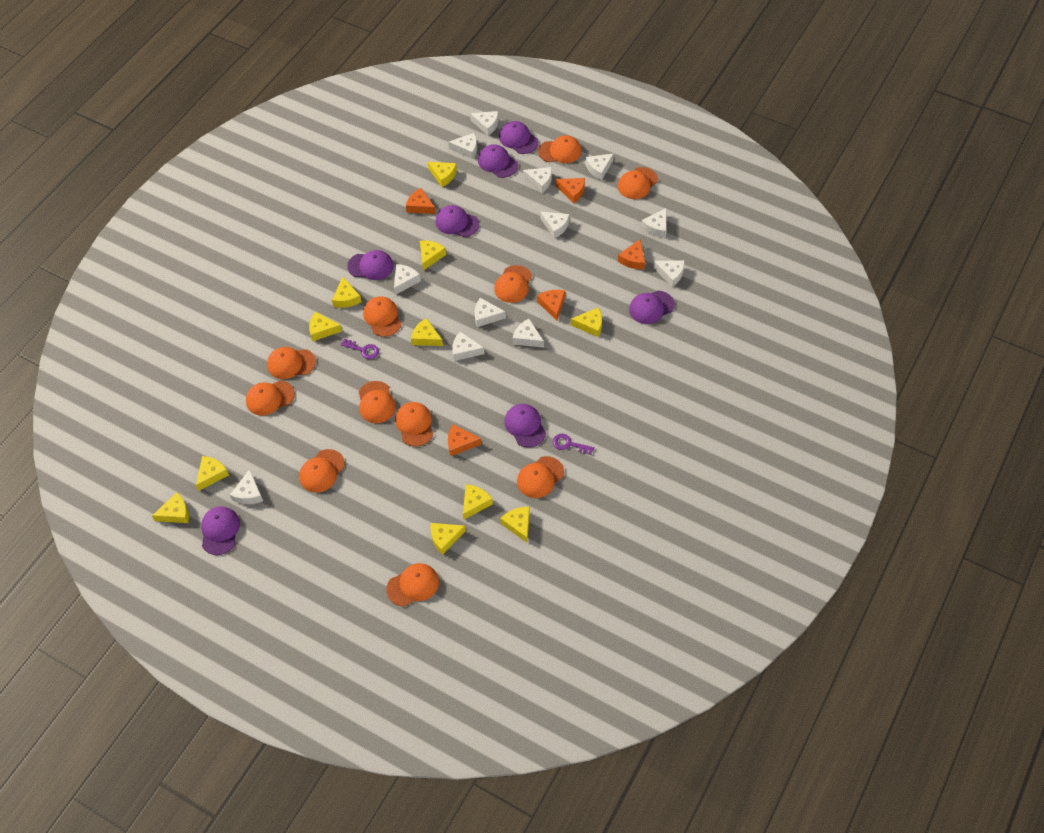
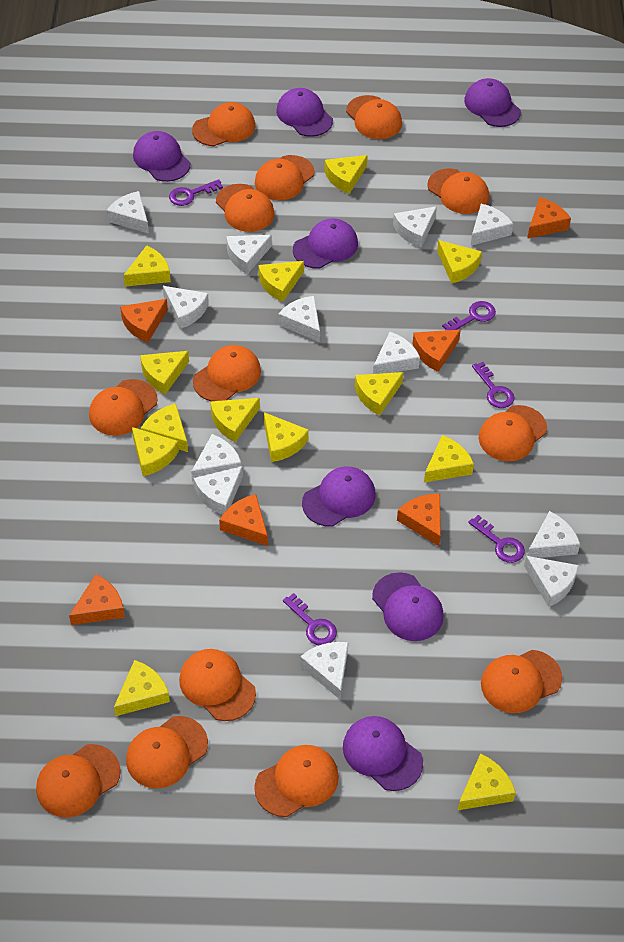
orange cap: [246,381,295,416] [267,347,316,379] [299,449,345,493] [359,381,396,423] [363,296,402,337] [386,563,439,607] [395,402,433,447] [494,265,532,303] [517,456,564,498] [538,135,582,163] [618,167,658,199] = 11 -> [36,744,121,817] [89,379,158,436] [126,716,208,788] [179,649,256,721] [192,102,255,146] [193,345,261,401] [216,184,275,232] [254,745,339,817] [255,155,315,200] [346,95,402,139] [427,168,489,214] [479,405,547,461] [481,650,562,713] = 13
orange cheese: [406,188,436,214] [448,424,481,456] [537,290,565,321] [556,178,585,203] [618,239,645,269] = 5 -> [69,574,125,625] [120,299,168,343] [219,494,268,546] [397,494,441,546] [412,329,461,372] [527,197,571,239] = 6
purple key: [341,339,379,359] [553,434,594,455] = 2 -> [169,179,223,206] [283,593,337,645] [442,301,496,330] [468,515,525,563] [472,362,514,408] = 5
yellow cheese: [152,492,189,523] [196,456,229,491] [309,312,342,342] [332,277,361,308] [411,318,443,346] [420,240,446,271] [428,162,457,187] [430,523,466,555] [463,484,493,520] [500,507,530,543] [571,307,602,337] = 11 -> [114,660,170,716] [123,245,171,287] [132,427,179,476] [140,351,189,394] [141,404,188,452] [210,398,260,442] [258,261,304,302] [264,412,309,462] [324,155,368,194] [355,372,404,416] [424,435,474,483] [437,240,482,284] [458,754,516,810] = 13

